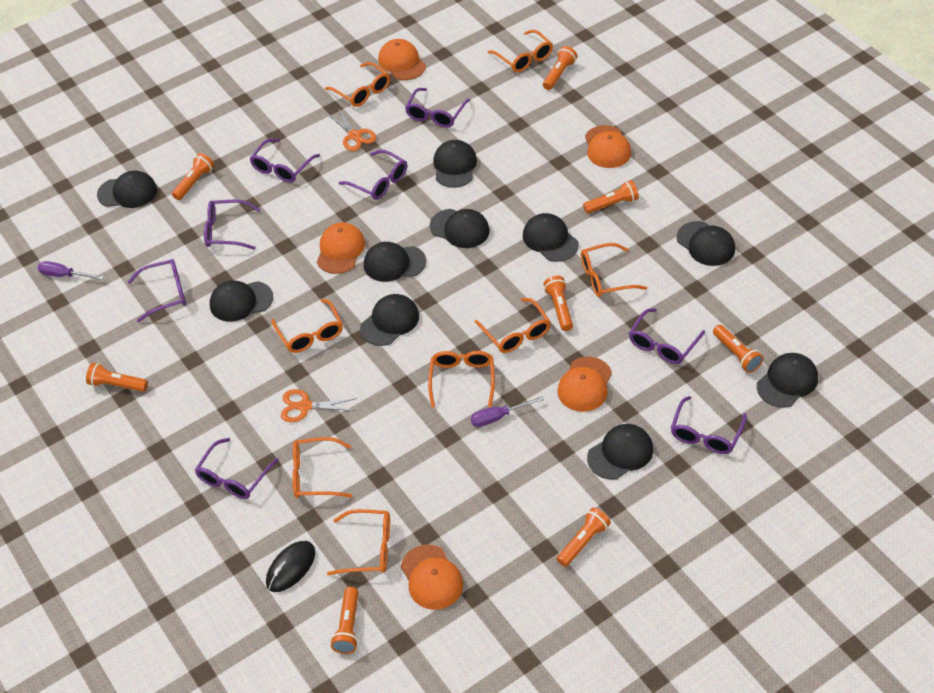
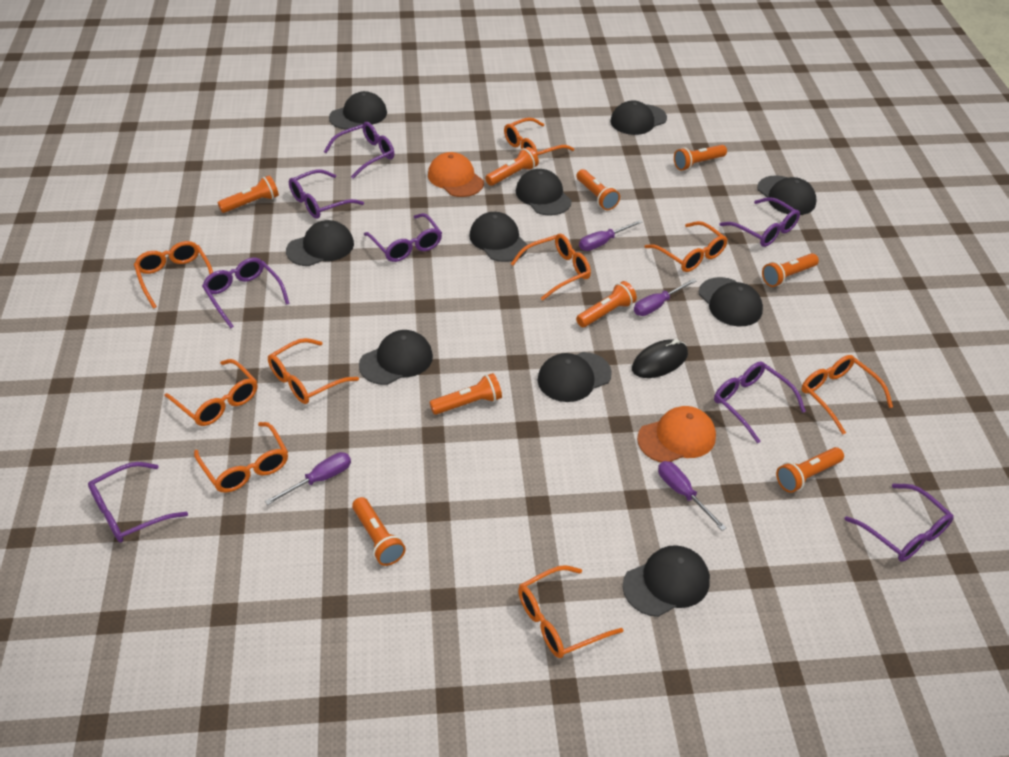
orange cap: [317,223,365,274] [378,39,426,80] [401,545,463,610] [557,357,612,412] [585,125,631,168] = 5 -> [428,152,484,197] [637,406,716,463] = 2
orange flashlight: [86,363,148,392] [172,153,214,200] [331,587,359,654] [543,46,577,90] [543,276,573,331] [557,507,611,567] [583,180,639,214] [713,325,763,373] = 8 -> [218,175,279,213] [352,497,406,566] [430,373,502,415] [485,147,539,186] [576,169,620,210] [576,281,637,327] [674,145,727,171] [762,253,819,287] [776,447,844,493] = 9
orange glasses: [272,299,343,353] [293,437,352,498] [325,62,390,107] [327,509,390,575] [428,351,495,408] [475,298,551,353] [487,30,553,72] [581,243,647,297] = 8 -> [134,241,213,309] [165,359,257,426] [194,422,288,493] [268,338,359,404] [504,117,574,156] [511,234,591,300] [518,565,623,658] [645,221,728,272] [801,355,893,434] = 9
orange scissors: [281,389,357,422] [326,108,376,151] = 2 -> none = 0
purple screwdriver: [38,261,104,280] [471,396,544,427] = 2 -> [265,452,351,505] [579,220,643,251] [634,278,697,316] [658,461,726,531] = 4

